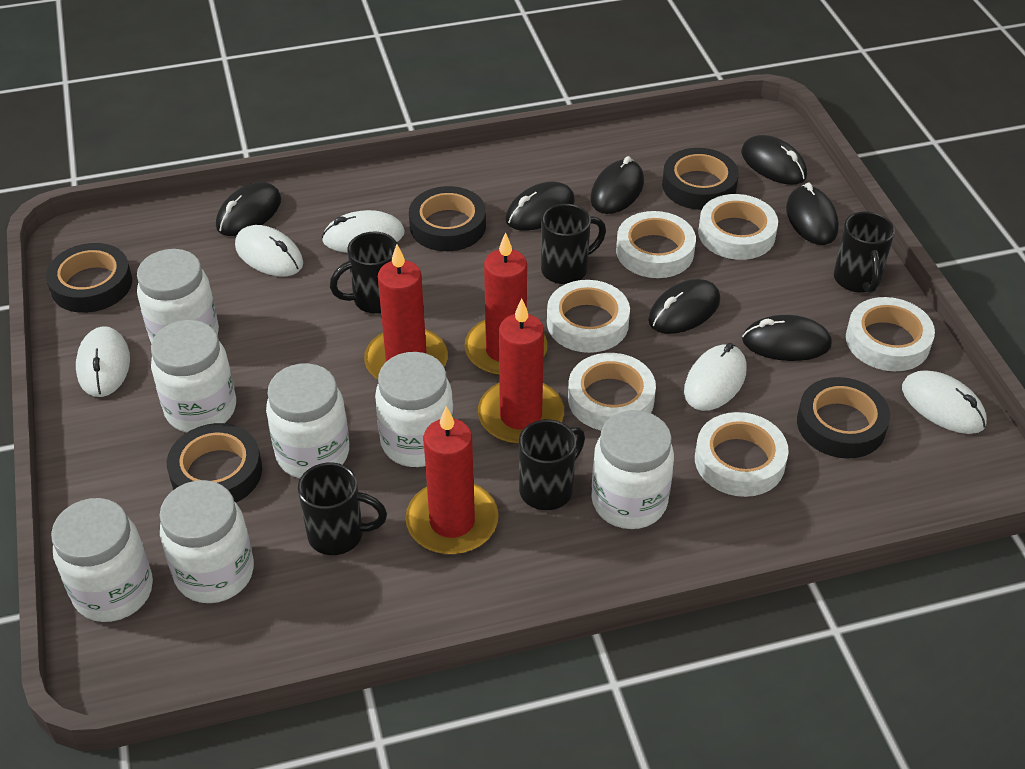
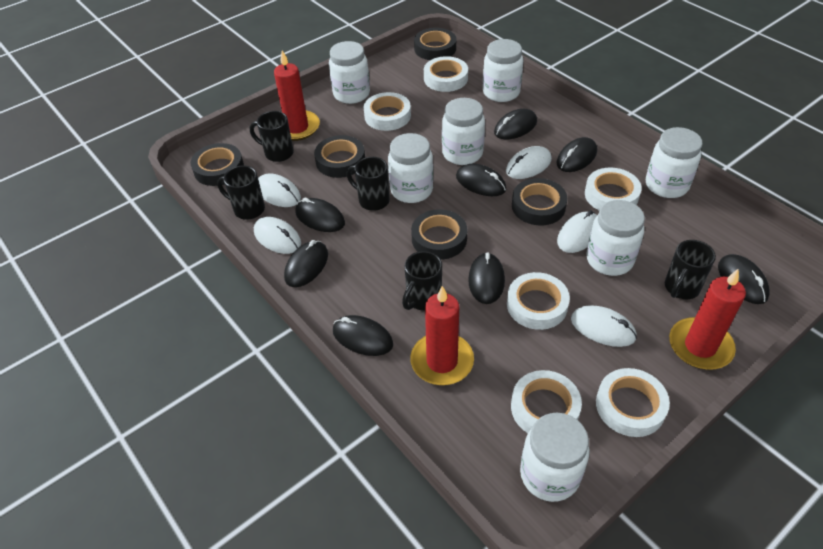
black mouse: [216,182,281,236] [506,182,575,231] [590,156,644,214] [648,279,720,334] [741,135,807,185] [742,315,832,361] [786,182,839,245] = 7 -> [284,240,328,287] [295,198,345,232] [333,315,393,356] [456,164,506,196] [468,252,505,304] [494,109,537,139] [557,137,597,172] [718,254,770,304] = 8
red candle: [364,244,448,379] [405,406,499,555] [465,232,548,376] [478,299,564,445] = 4 -> [274,50,320,141] [410,286,474,385] [669,268,746,370] = 3

